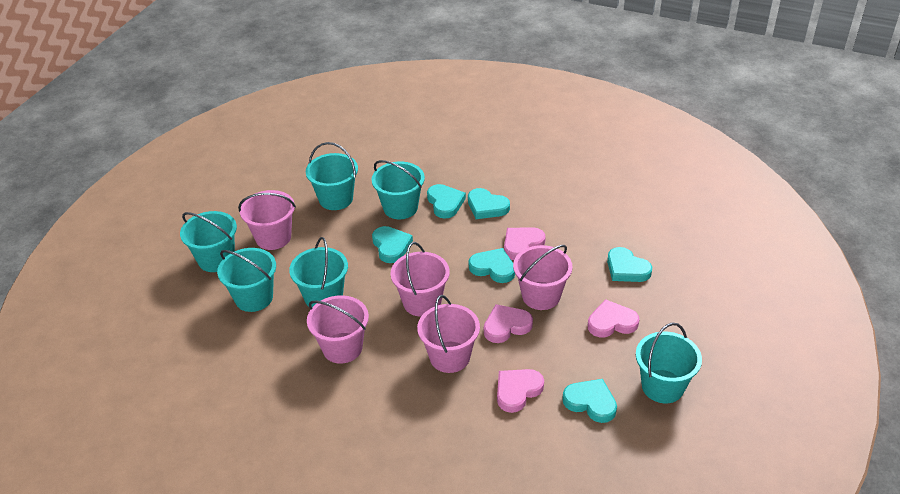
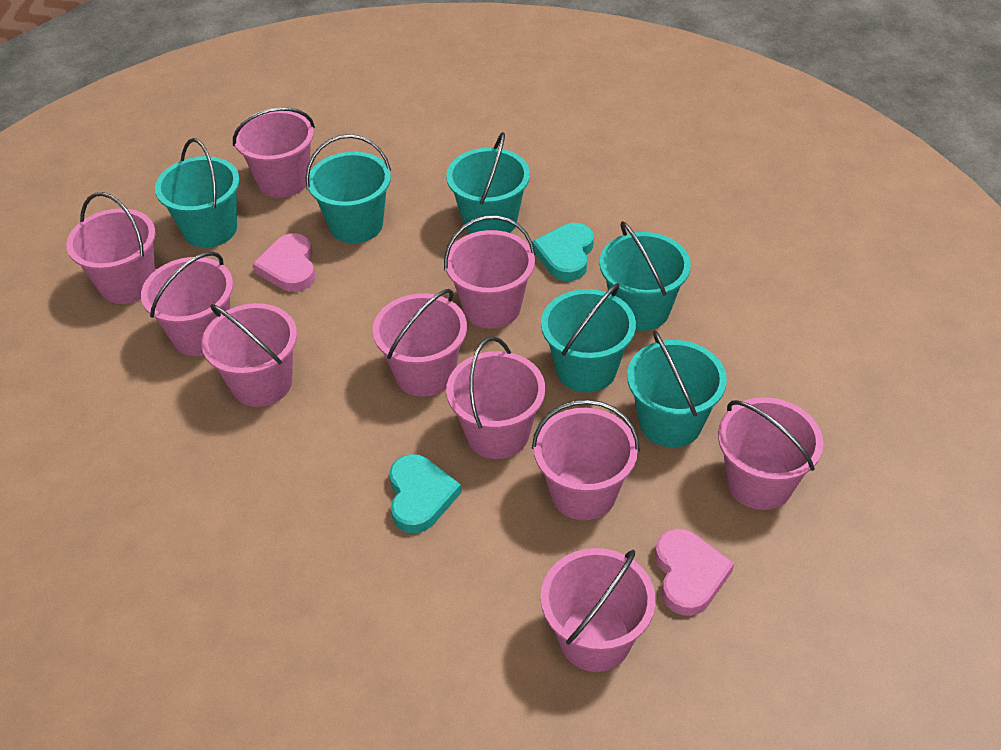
pink bucket: [238,190,296,250] [307,295,369,364] [391,242,450,317] [417,295,480,373] [513,245,573,310] = 5 -> [66,192,156,304] [141,252,233,356] [202,303,297,407] [233,107,315,198] [373,289,467,397] [444,215,535,329] [446,337,545,459] [532,399,640,520] [541,548,656,672] [718,397,823,510] = 10
pink heart: [484,304,533,343] [497,369,544,413] [504,227,546,260] [588,299,639,337] = 4 -> [253,233,315,292] [655,529,734,616] = 2
turquoise heart: [372,226,413,263] [427,184,466,219] [468,188,510,219] [469,248,515,283] [562,379,617,423] [607,247,652,282] = 6 -> [389,454,462,533] [532,223,594,281] = 2

